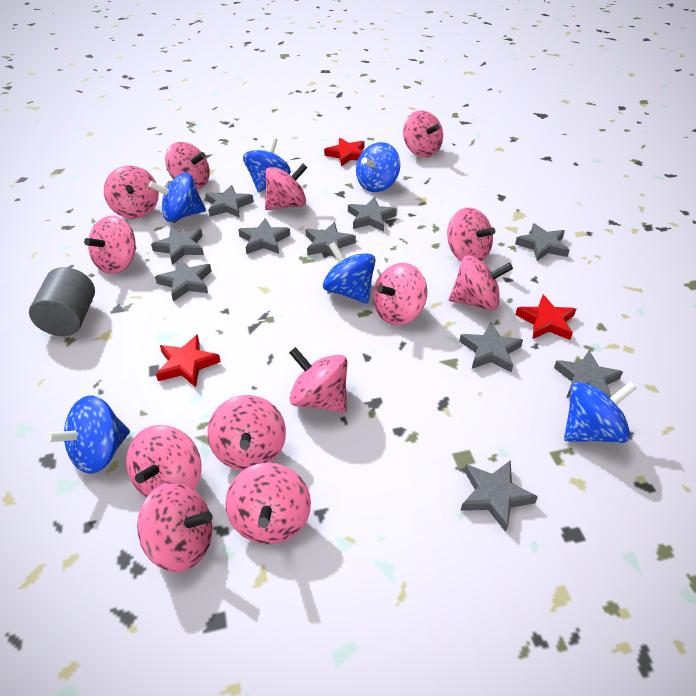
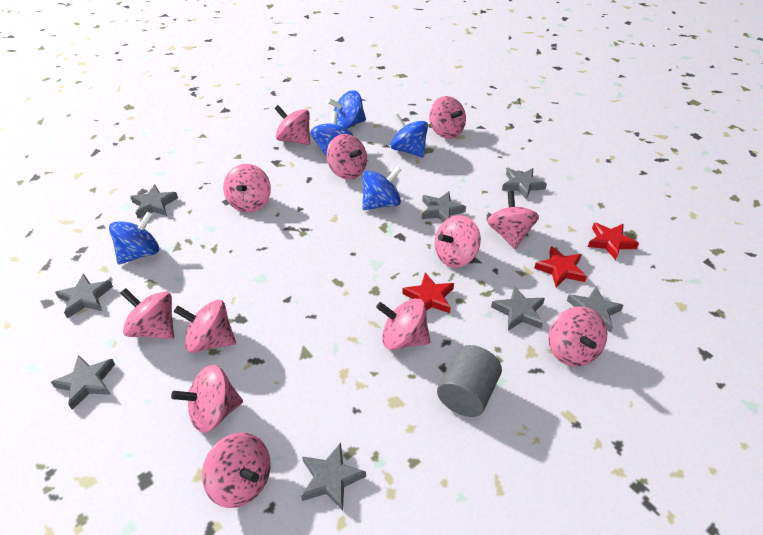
blue spinning top: [46,395,130,474] [149,173,206,222] [243,138,291,193] [323,242,376,304] [356,142,400,192] [564,381,637,443] = 6 -> [109,212,159,264] [310,111,353,158] [327,90,366,129] [362,166,401,210] [391,114,428,157] = 5
grey star: [151,227,204,265] [155,259,211,301] [205,185,254,218] [238,218,290,254] [305,222,356,258] [348,197,397,232] [459,322,523,372] [461,460,538,532] [515,223,570,261] [554,350,623,398] = 10 -> [51,355,115,410] [55,273,113,319] [130,185,178,218] [301,443,366,511] [422,191,466,222] [491,286,545,331] [502,168,547,200] [567,286,624,333] = 8
pink spinning top: [84,216,136,274] [104,166,159,219] [126,425,201,498] [137,483,213,572] [165,142,210,189] [207,395,286,471] [225,463,311,545] [265,163,308,210] [289,347,347,413] [373,263,427,325] [403,110,443,157] [447,207,495,261] [449,256,513,311] = 13 -> [121,288,174,339] [171,365,243,433] [174,300,236,353] [202,432,271,508] [223,164,271,213] [274,105,310,145] [326,134,367,180] [376,298,430,350] [429,96,466,139] [434,215,481,268] [487,191,539,249] [548,307,607,366] = 12

